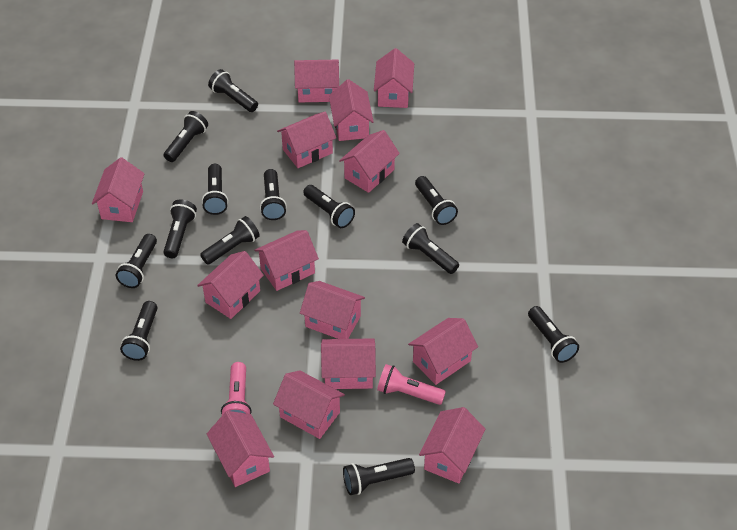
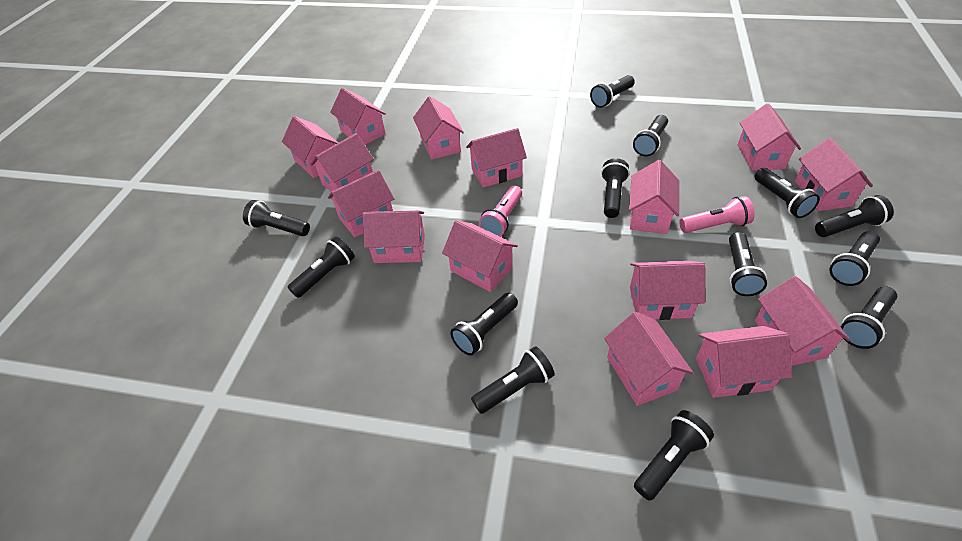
pink house: [92,157,145,222] [197,251,264,319] [207,411,274,487] [254,230,319,291] [273,370,345,439] [277,112,336,168] [294,60,339,102] [300,281,365,339] [321,338,376,389] [329,79,374,141] [339,130,400,193] [374,48,414,108] [408,318,478,385] [419,407,485,483] = 14 -> [282,116,338,178] [310,133,374,192] [328,170,394,237] [330,88,386,145] [362,210,425,263] [413,96,464,160] [442,220,518,292] [466,128,527,188] [604,312,694,406] [629,160,679,234] [630,261,705,320] [696,326,792,398] [737,103,801,171] [755,276,850,366] [795,138,873,211] = 15

